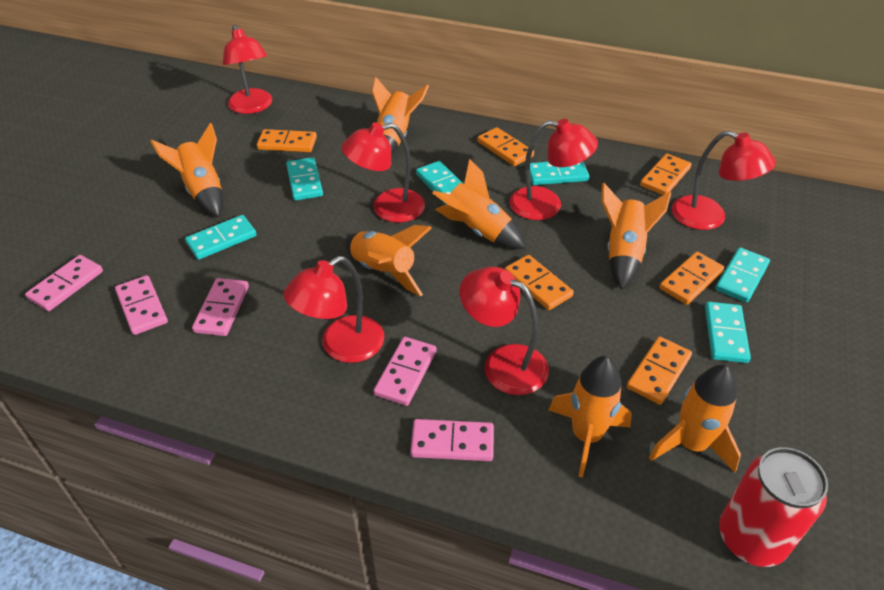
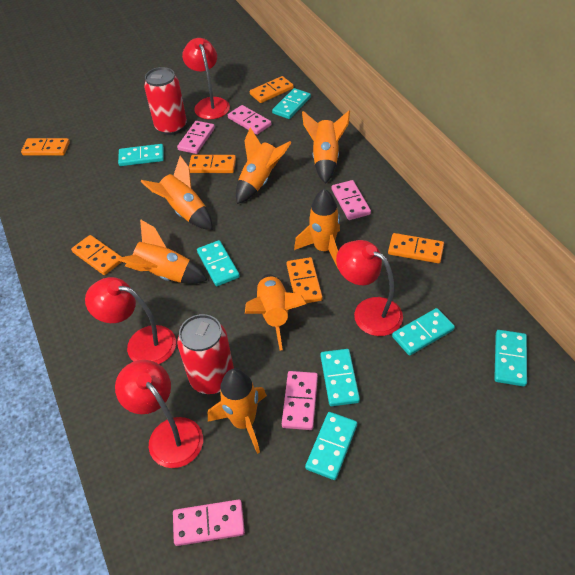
red can: [719,447,828,567] = 1 -> [144,67,187,135] [177,314,234,394] = 2
red lamp: [223,24,272,114] [283,256,384,363] [341,123,425,223] [460,267,549,395] [509,119,598,220] [672,130,776,230] = 6 -> [85,277,176,364] [115,360,203,468] [182,38,230,119] [336,240,403,336] = 4
turquoise domino: [185,215,257,260] [286,157,323,201] [416,161,463,205] [530,161,589,185] [705,302,751,363] [715,247,770,303] = 6 -> [118,144,164,166] [197,240,240,286] [272,88,311,119] [305,412,357,480] [320,349,360,406] [392,308,455,356] [494,330,527,387] = 7

